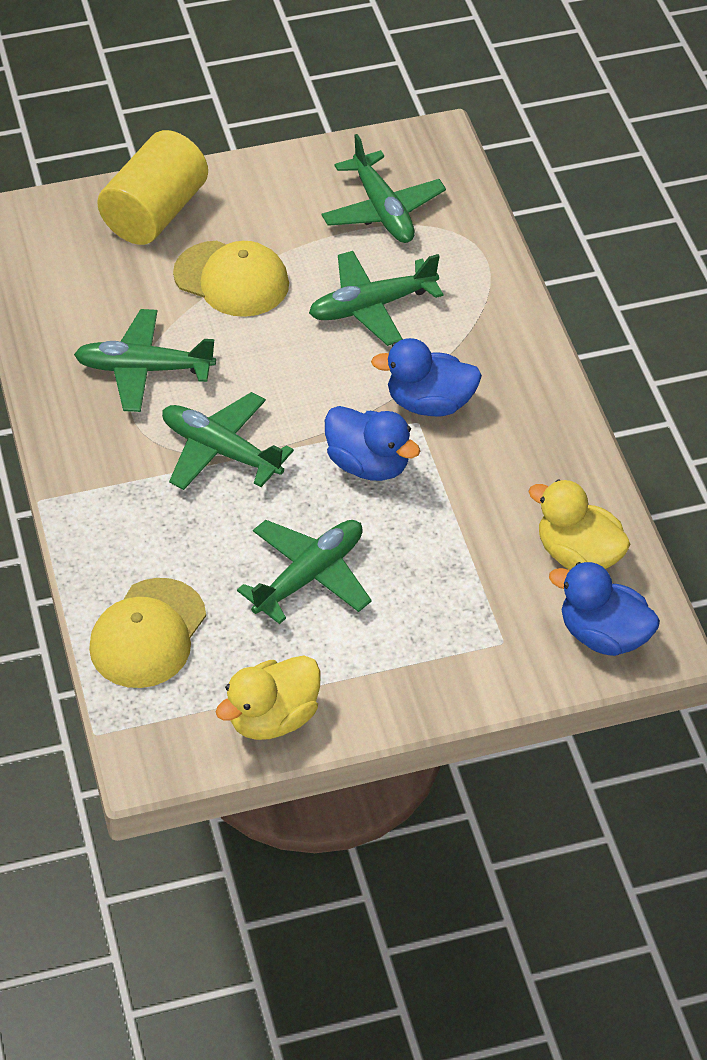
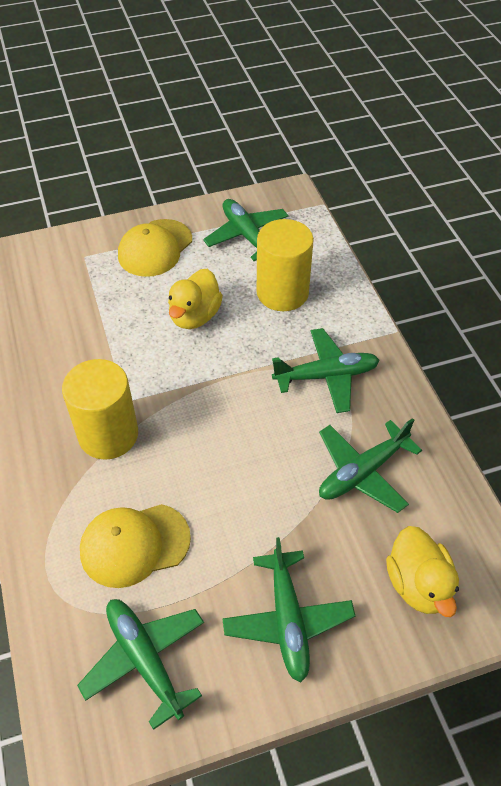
blue duck: [325,406,420,481] [371,338,482,416] [549,562,660,656] = 3 -> none = 0
yellow cylinder: [97,130,208,245] = 1 -> [62,359,138,460] [257,219,314,311] = 2

